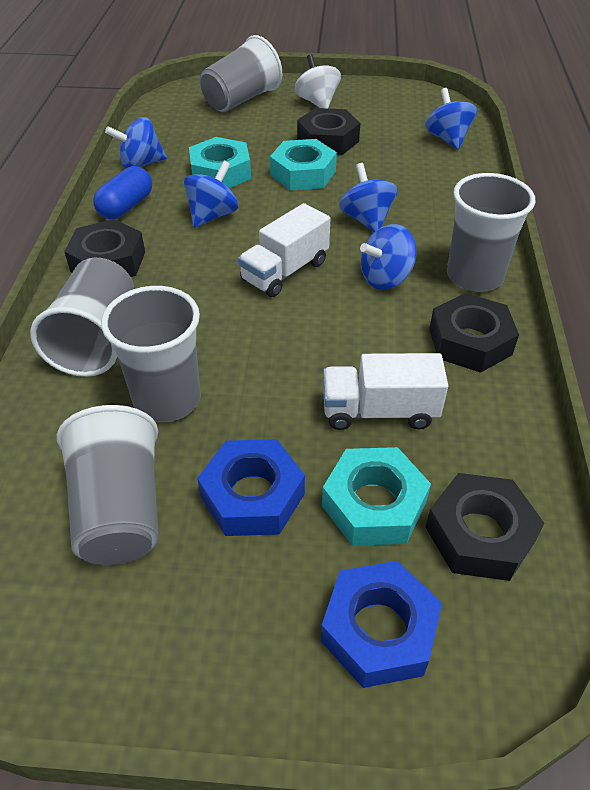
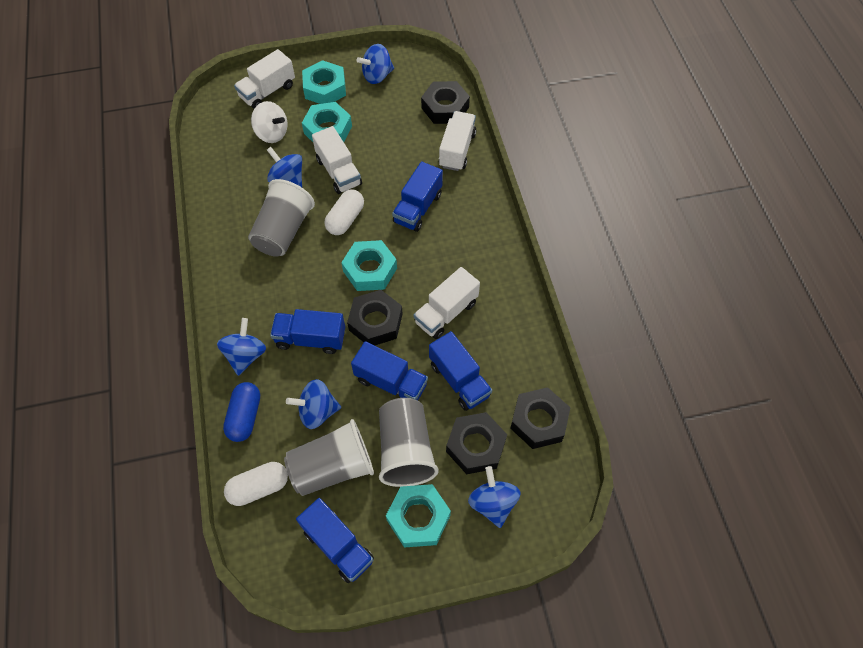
blue nut: [197,439,305,536] [321,561,442,688] = 2 -> none = 0
blue truck: none = 0 -> [270,309,345,354] [296,498,374,583] [351,341,428,401] [392,161,443,232] [429,331,492,411] = 5
grey cup: [30,258,134,377] [57,405,159,565] [101,286,201,422] [200,35,282,112] [447,173,535,292] = 5 -> [248,179,315,257] [284,419,374,496] [379,398,439,487] = 3
turquoise nut: [189,137,251,188] [270,139,337,190] [322,447,431,546] = 3 -> [302,60,346,104] [302,102,352,142] [341,240,397,291] [386,484,451,548] = 4
white capsule: none = 0 -> [224,462,288,506] [325,190,364,235] = 2
white truck: [238,203,331,297] [323,353,448,430] = 2 -> [234,49,295,109] [312,126,362,194] [414,267,480,339] [439,111,476,171] = 4

